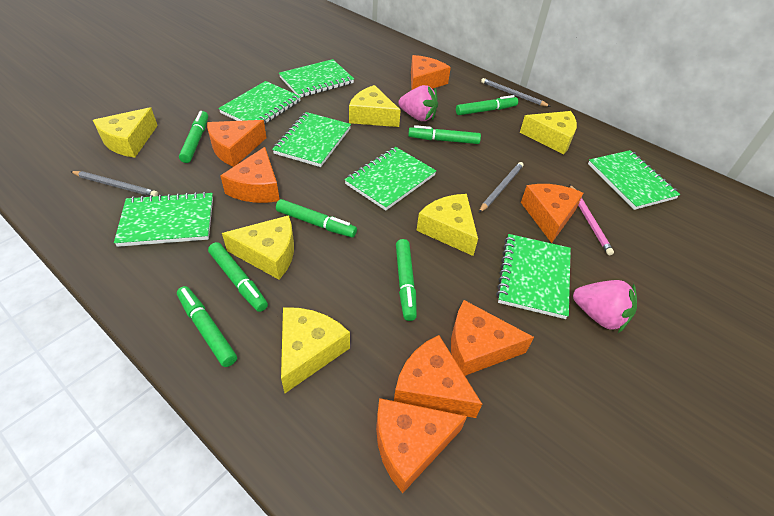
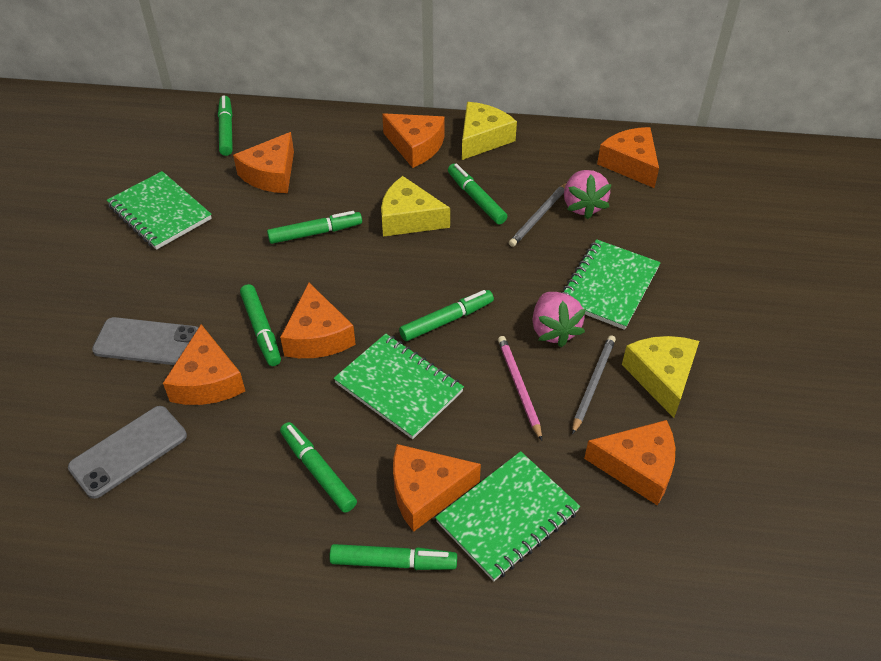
green notebook: [114,192,213,247] [218,81,301,125] [272,112,351,167] [279,59,354,98] [344,147,436,211] [496,234,571,319] [588,150,680,210] = 7 -> [107,171,212,250] [334,334,464,439] [435,451,580,581] [561,239,661,330] = 4
grey pencil: [70,171,158,197] [479,162,524,213] [481,78,551,107] = 3 -> [509,183,566,247] [572,335,616,435] = 2
grey phone: none = 0 -> [68,406,187,499] [92,317,198,365] = 2
yellow cheese: [93,107,158,158] [222,215,294,280] [281,307,350,393] [349,85,401,127] [416,194,478,256] [520,111,577,155] = 6 -> [381,176,450,237] [462,102,517,160] [622,336,699,418] = 3

